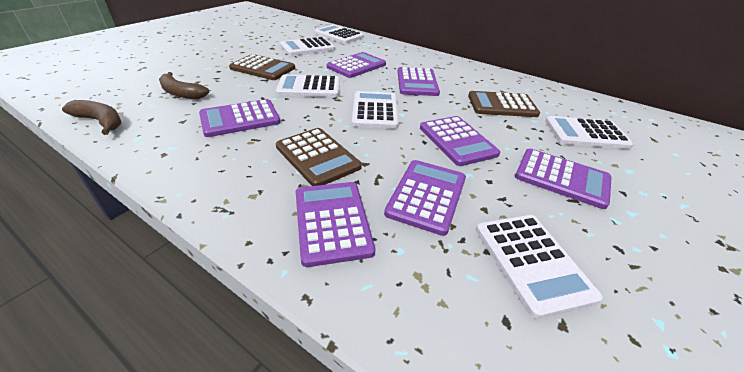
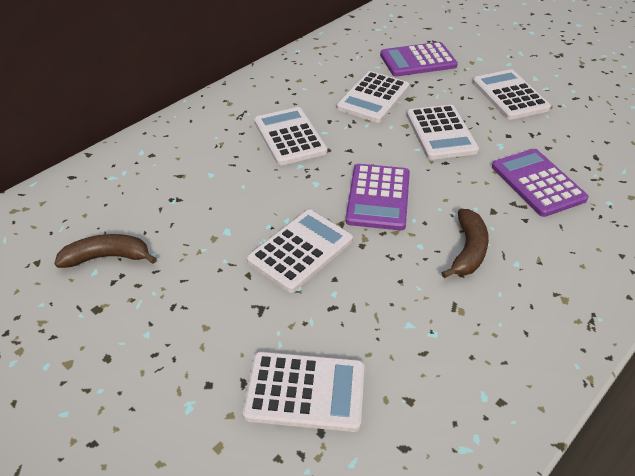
brown calculator: [229,54,295,80] [276,128,362,186] [468,91,540,117] = 3 -> none = 0
purple calculator: [199,99,281,137] [296,182,375,267] [327,52,386,78] [384,160,466,236] [398,67,440,96] [420,116,500,166] [515,149,612,209] = 7 -> [345,164,410,230] [380,42,458,77] [492,149,589,217] = 3

